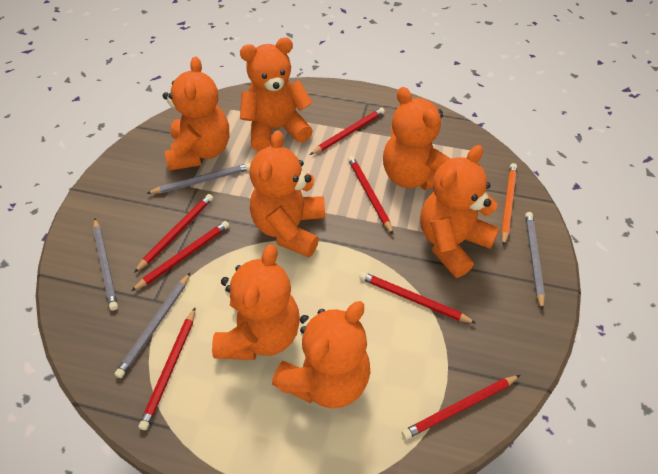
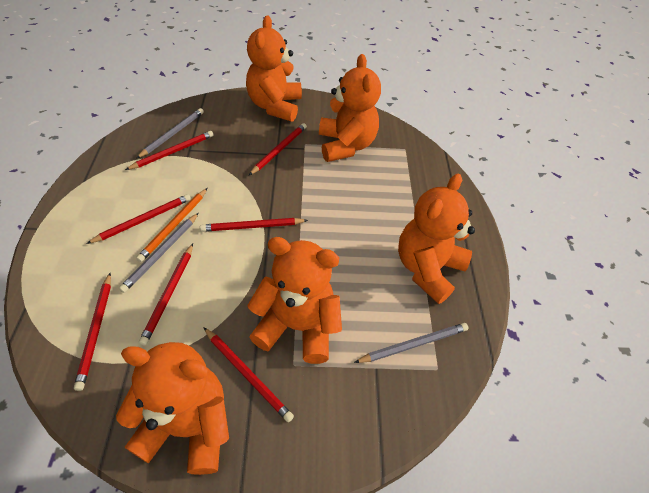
grey pencil: [93,219,118,311] [115,273,190,378] [146,163,251,194] [525,212,545,311] = 4 -> [119,213,199,293] [136,108,204,159] [354,323,468,363] = 3
orange teddy bear: [163,56,229,171] [212,244,300,360] [240,37,313,152] [249,130,325,257] [272,301,370,408] [383,87,451,190] [420,145,499,278] = 7 -> [116,342,229,475] [246,15,302,122] [247,237,342,364] [319,54,381,162] [398,173,475,304] = 5

